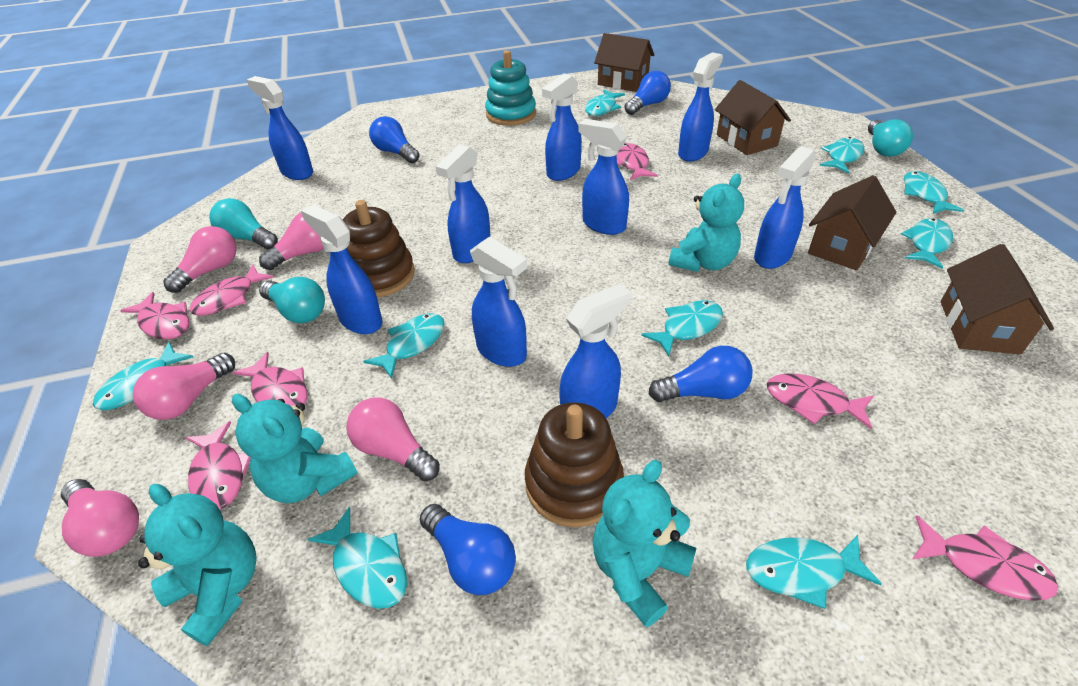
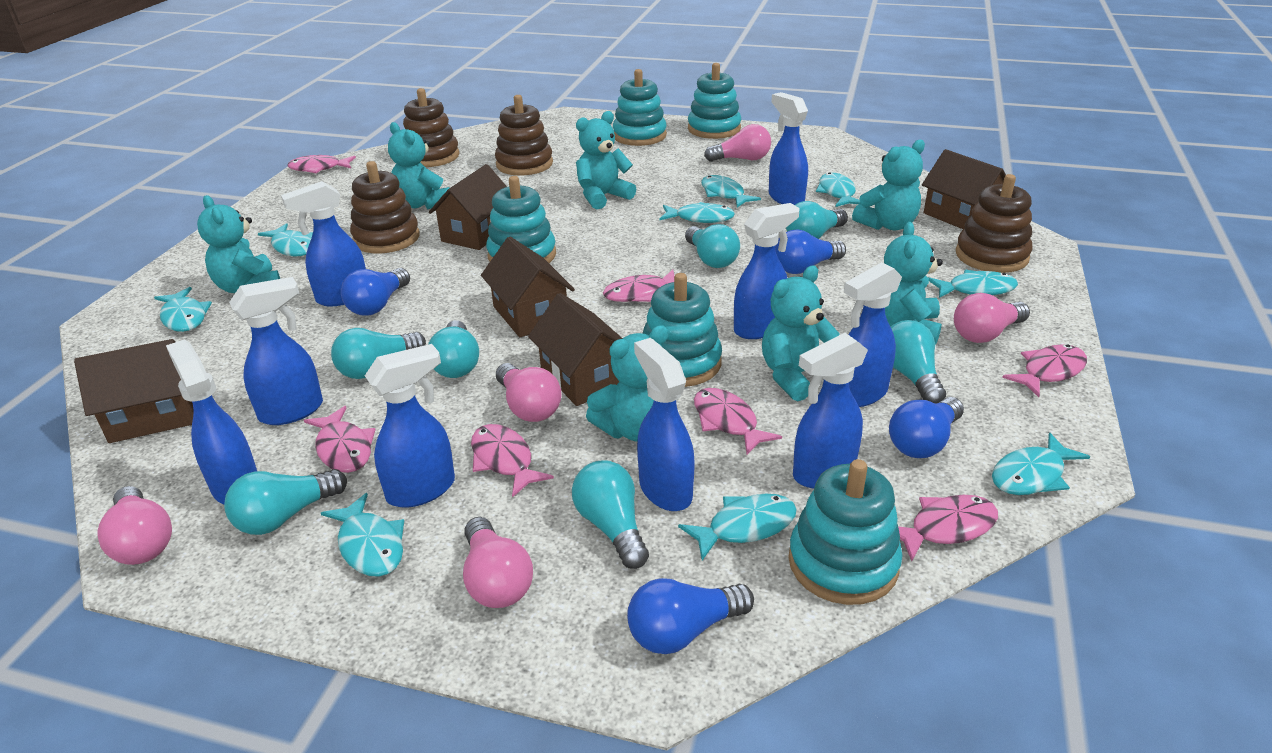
brown house: [594,33,655,92] [715,80,791,155] [808,175,897,271] [941,244,1054,355] = 4 -> [74,339,194,443] [429,164,507,250] [481,237,575,337] [528,293,623,406] [922,149,1006,229] = 5
brown stacking toy: [343,200,415,297] [525,402,624,527] = 2 -> [350,161,419,253] [403,88,459,167] [495,95,553,175] [956,174,1033,273] = 4
turquoise light bulb: [209,198,278,249] [259,277,325,323] [868,119,913,157] = 3 -> [224,469,347,535] [331,328,426,379] [428,320,479,378] [572,460,649,569] [685,224,740,268] [786,201,848,239] [891,320,946,403] = 7
turquoise stacking toy: [485,50,536,126] = 1 -> [486,176,556,263] [613,69,667,146] [643,273,722,387] [688,63,741,139] [788,459,902,605] = 5
turquoise teddy bear: [138,484,257,646] [232,394,358,503] [593,460,696,628] [669,174,744,272] = 4 -> [197,195,280,293] [388,122,449,209] [576,111,636,209] [586,325,669,442] [762,266,840,401] [852,140,925,230] [884,222,943,344] = 7

